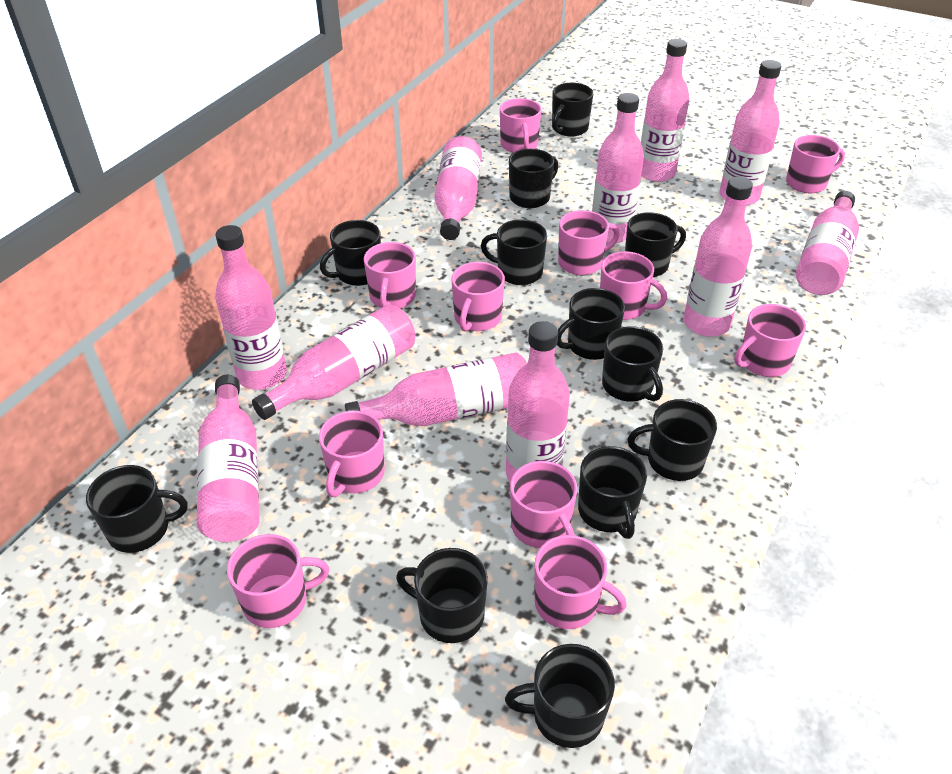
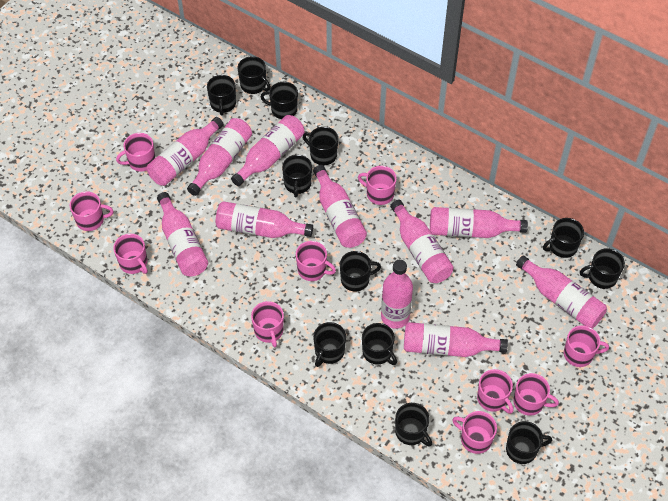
pink mug: [227,534,329,628] [319,411,385,497] [364,242,416,308] [451,262,505,331] [500,98,542,153] [510,461,578,548] [534,535,627,629] [558,210,620,275] [600,251,667,320] [734,304,806,377] [786,135,845,193] = 11 -> [70,191,114,231] [113,234,148,274] [116,133,155,172] [251,301,284,347] [296,241,336,281] [358,166,397,205] [452,411,497,454] [477,369,514,414] [513,373,559,416] [564,325,609,367] = 10

